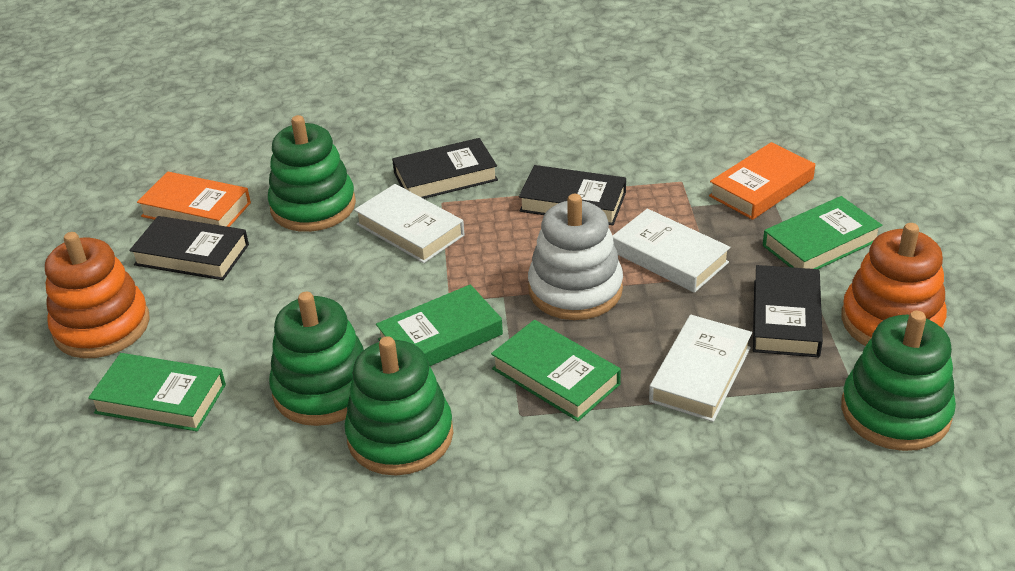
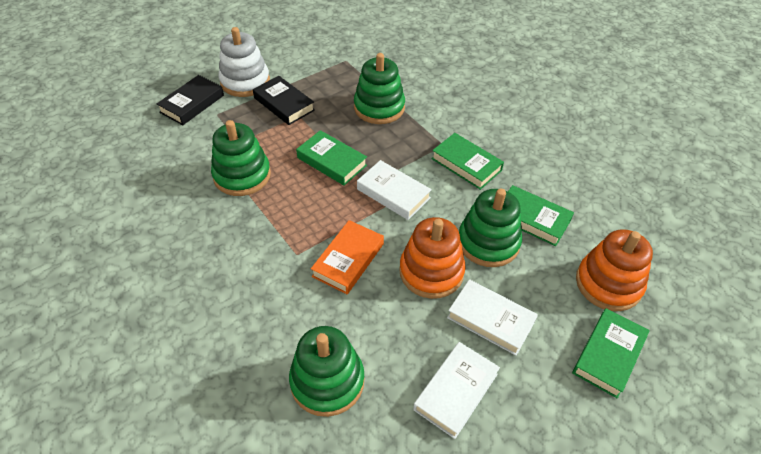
black book: [129,216,249,280] [392,138,498,199] [519,165,626,225] [753,265,823,357] = 4 -> [156,75,224,125] [253,76,315,125] = 2
orange book: [137,171,251,227] [709,142,815,220] = 2 -> [311,220,384,294] = 1

